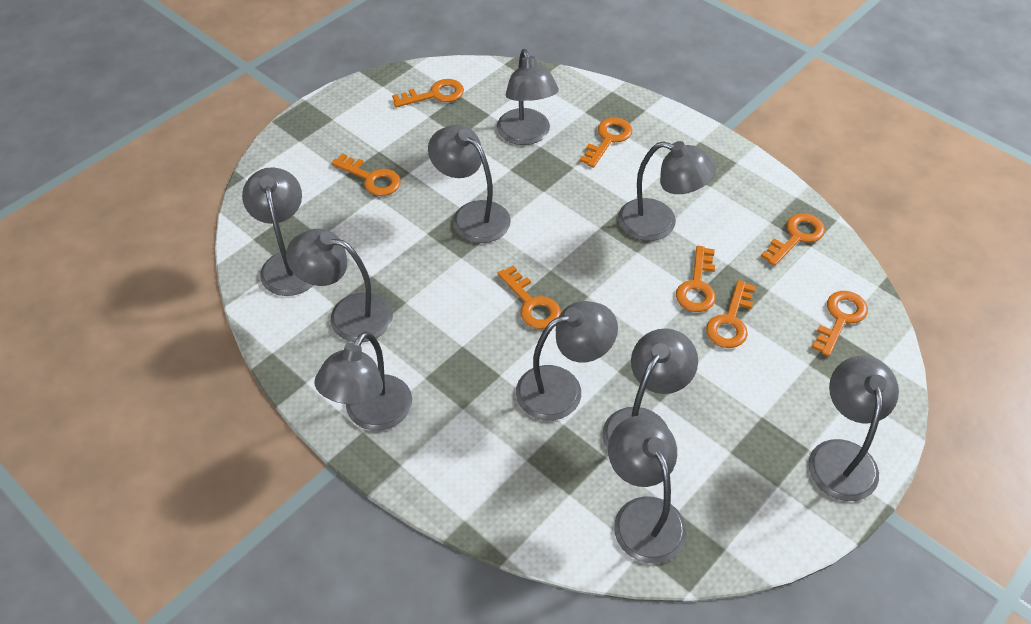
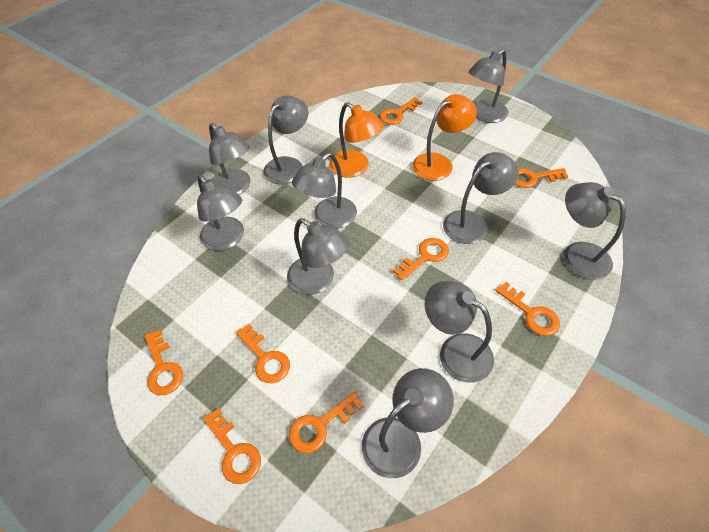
orange lamp: none = 0 -> [329,102,384,178] [412,94,477,181] = 2

